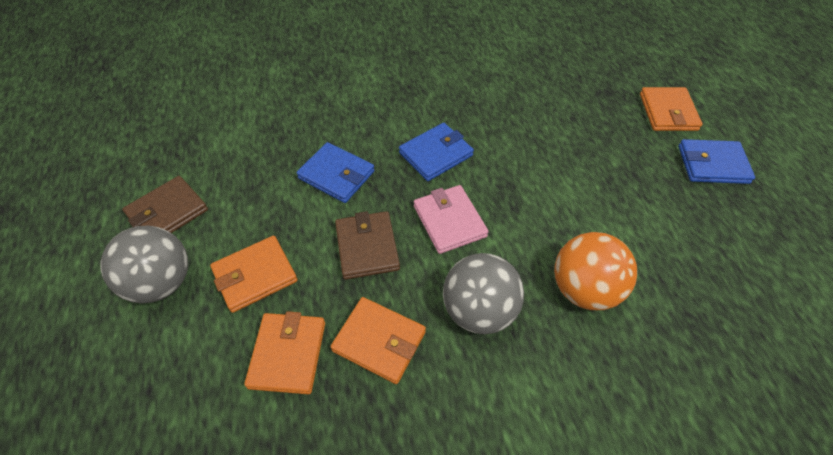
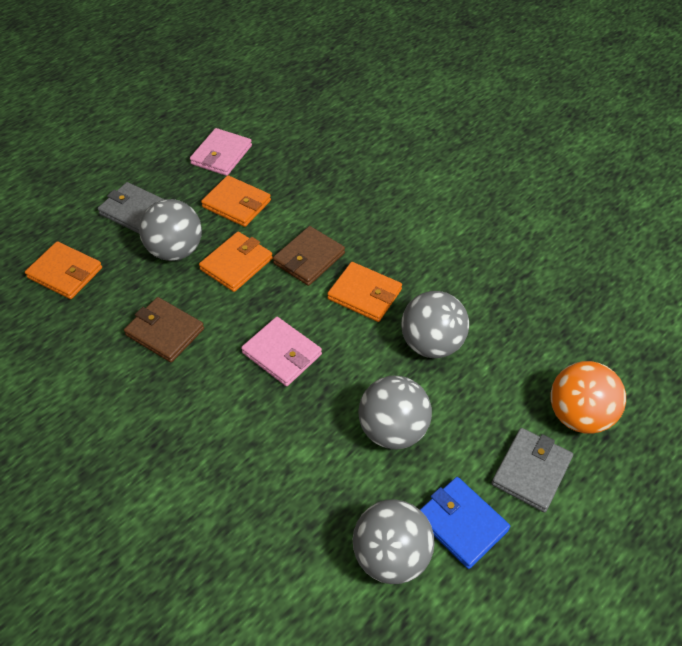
blue wallet: [297,142,375,203] [399,123,474,181] [678,139,755,184] = 3 -> [420,477,510,569] = 1
grey ball: [101,226,188,303] [443,253,524,334] = 2 -> [139,199,202,261] [353,499,435,584] [358,376,432,449] [401,291,469,358] = 4
grey wallet: none = 0 -> [98,182,164,234] [491,428,573,512] = 2
pink wallet: [414,185,489,254] = 1 -> [190,128,252,176] [241,317,322,386] = 2

